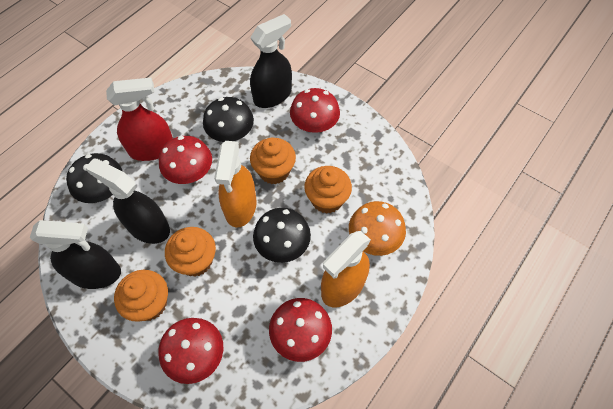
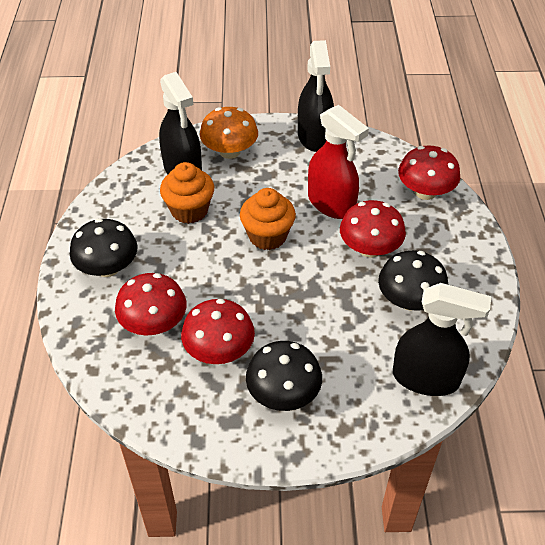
orange cupcake: [114,270,168,322] [165,227,216,277] [250,138,296,184] [304,166,352,214] = 4 -> [160,162,214,224] [240,188,296,250] = 2
orange spray bottle: [214,141,257,228] [321,231,371,307] = 2 -> none = 0

